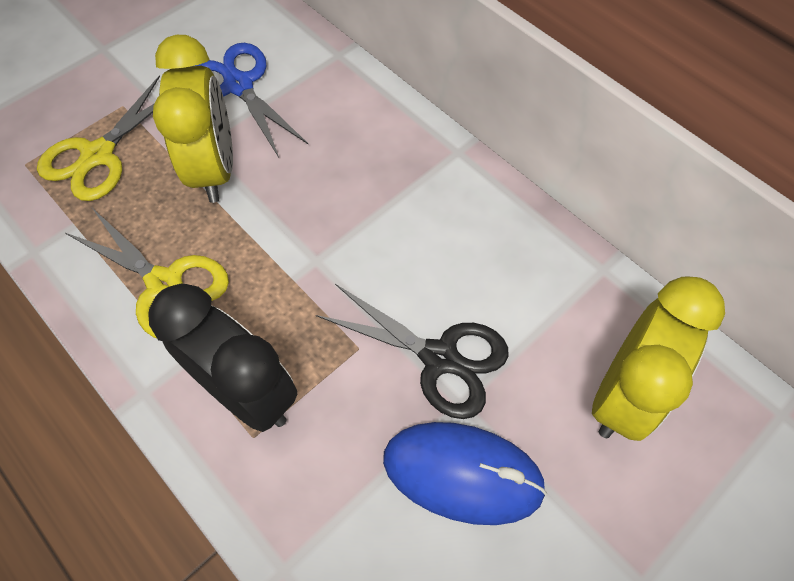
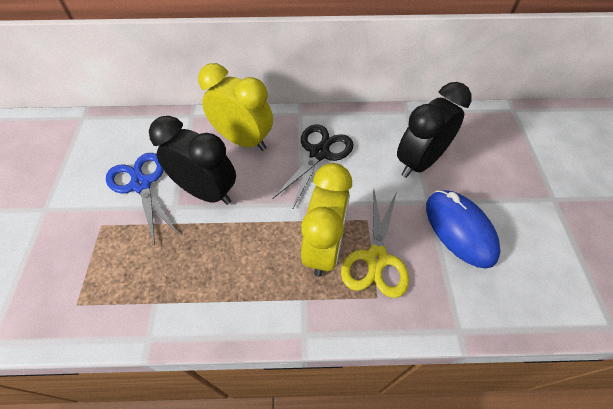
black clock: [148,283,298,432] = 1 -> [149,116,236,205] [397,82,472,178] = 2
yellow scissors: [37,75,160,201] [65,208,229,338] = 2 -> [341,190,409,298] = 1

